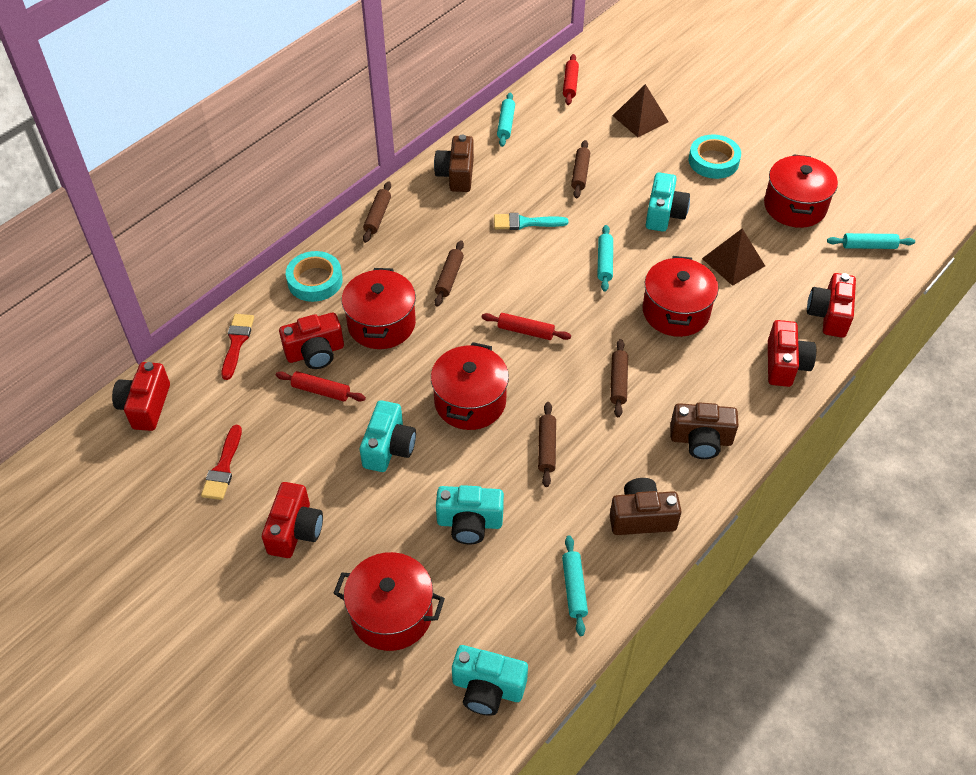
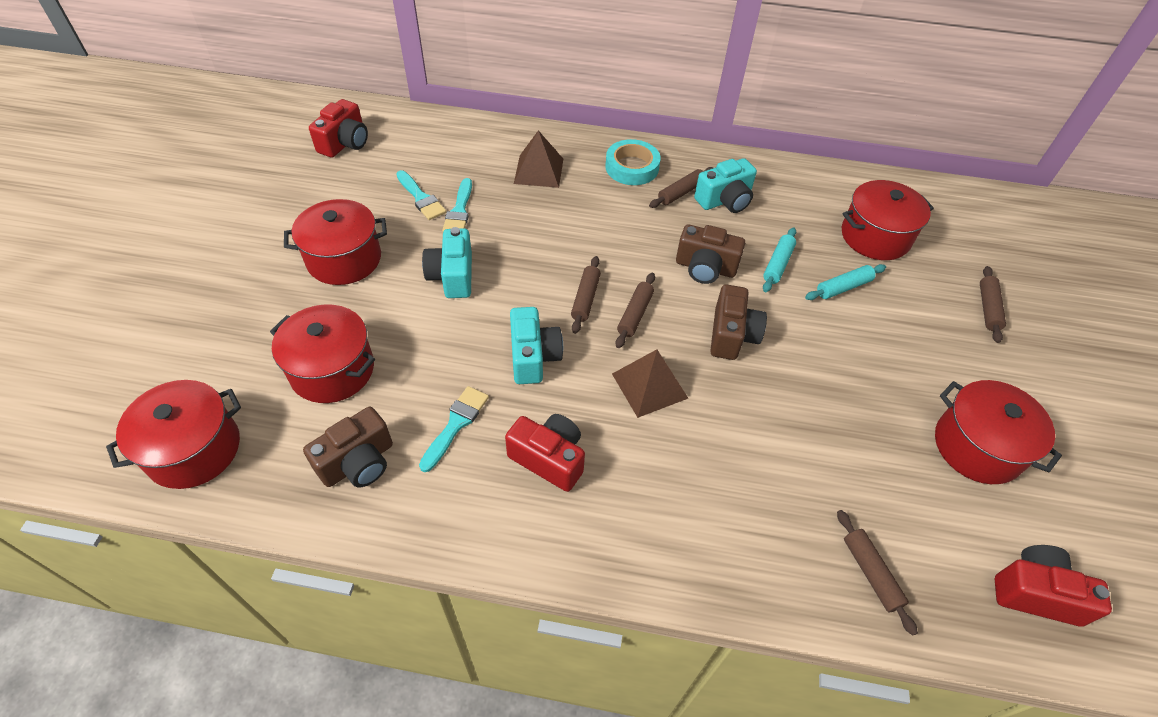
red brush: [201,425,242,500] [221,314,254,380] = 2 -> none = 0
red camera: [112,362,170,431] [262,482,323,558] [279,312,344,369] [768,320,816,387] [807,273,856,338] = 5 -> [309,99,368,158] [505,414,585,492] [995,545,1112,626] = 3
red rolling pin: [276,371,366,401] [482,313,571,340] [563,54,579,105] = 3 -> none = 0
turquoise brush: [494,213,568,230] = 1 -> [396,170,446,220] [419,386,489,472] [442,178,472,232] = 3
turquoise camera: [360,400,416,472] [436,485,504,544] [452,645,528,716] [646,172,690,232] = 4 -> [422,227,472,298] [510,307,563,384] [694,158,757,213] = 3
turquoise rolling pin: [497,92,515,147] [562,535,588,636] [597,225,613,292] [827,233,915,249] = 4 -> [763,227,796,292] [805,264,886,300] = 2
turquoise tape: [286,251,343,302] [689,135,741,179] = 2 -> [605,139,661,185] = 1

